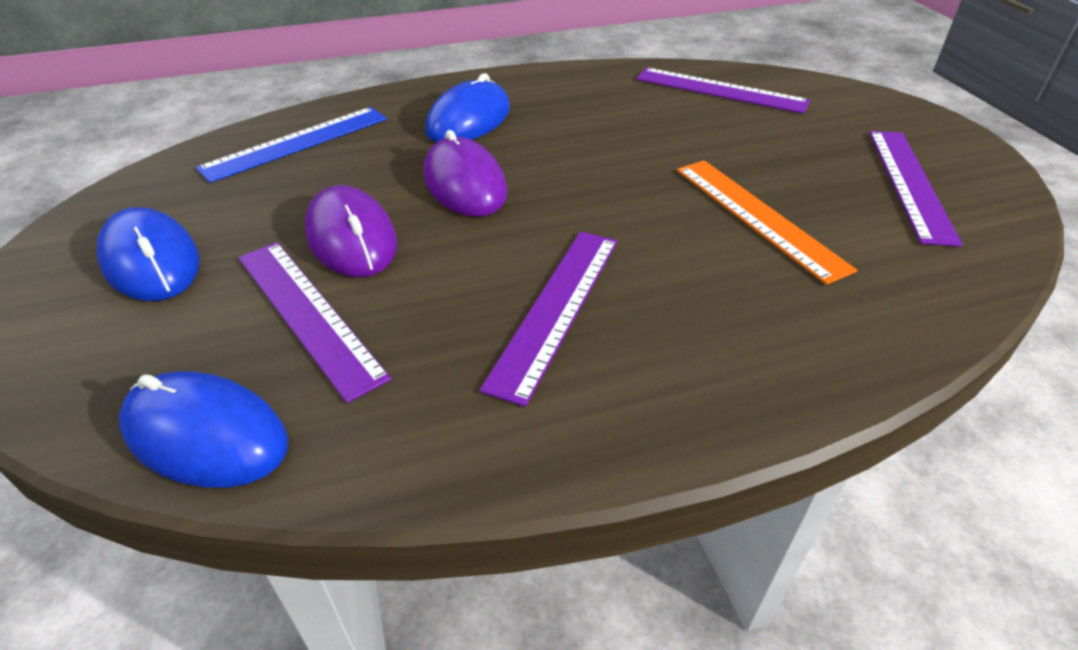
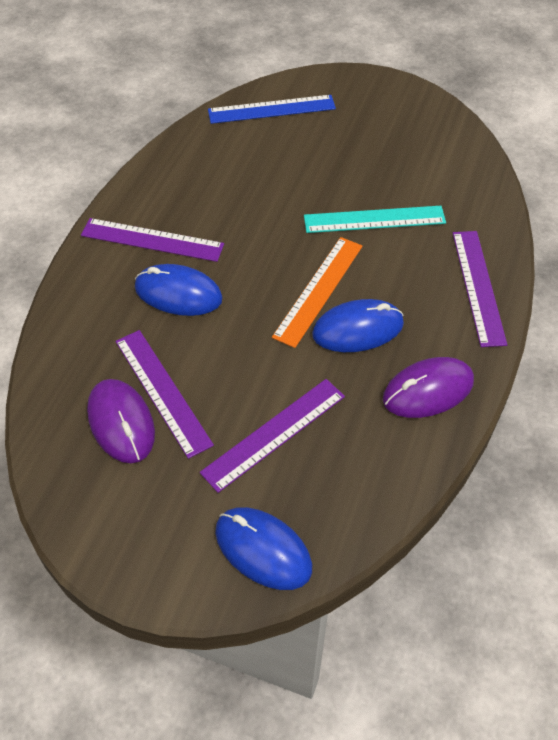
turquoise ruler: none = 0 -> [304,206,446,233] = 1

